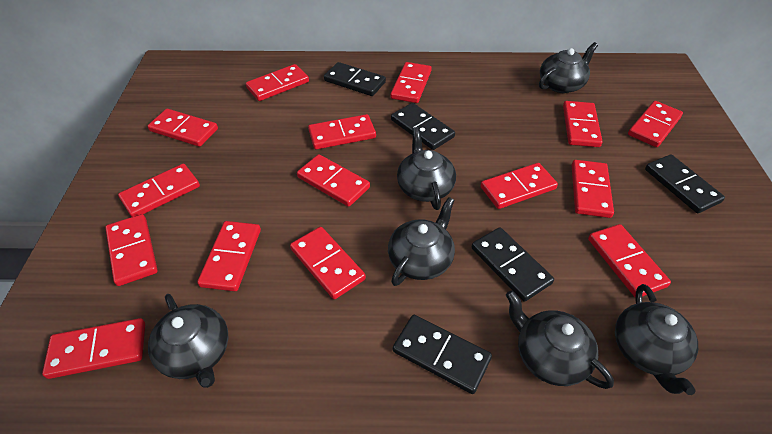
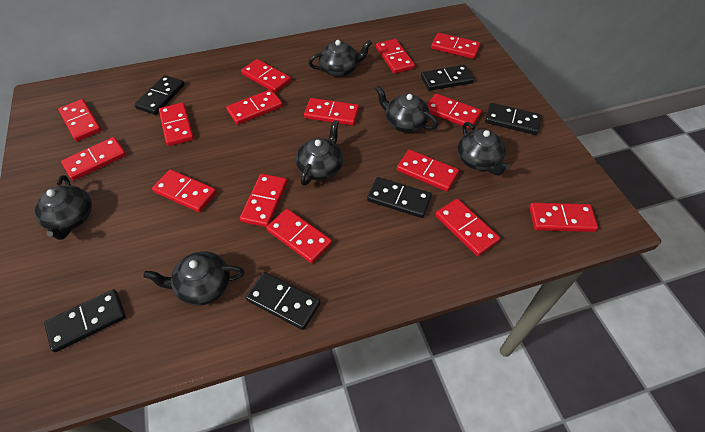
black domino: [324,62,386,96] [391,103,455,150] [393,315,492,394] [472,227,554,302] [645,155,725,213] = 5 -> [44,289,126,352] [134,75,185,115] [245,272,320,330] [367,177,432,218] [421,65,474,91] [485,103,542,135] = 6

